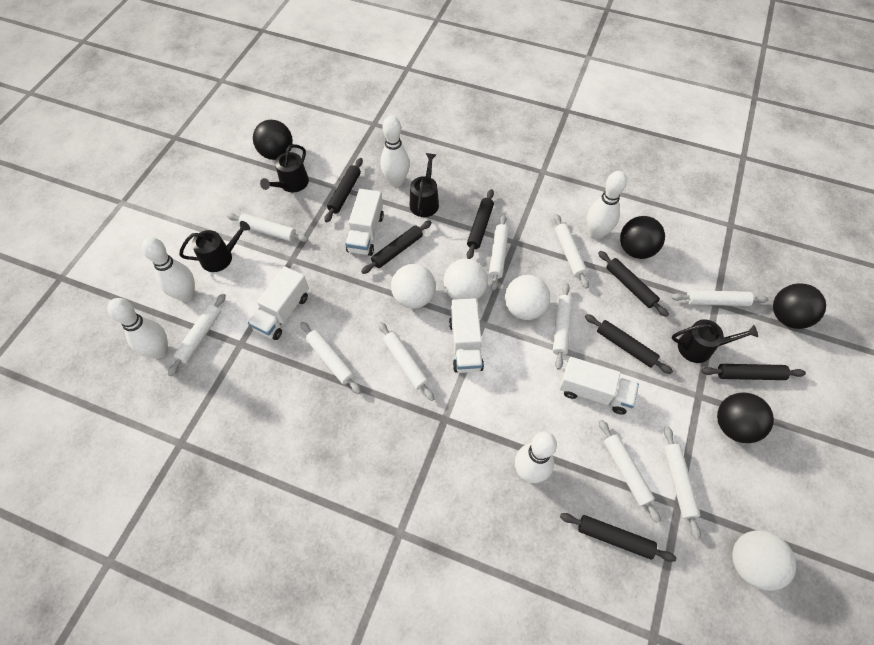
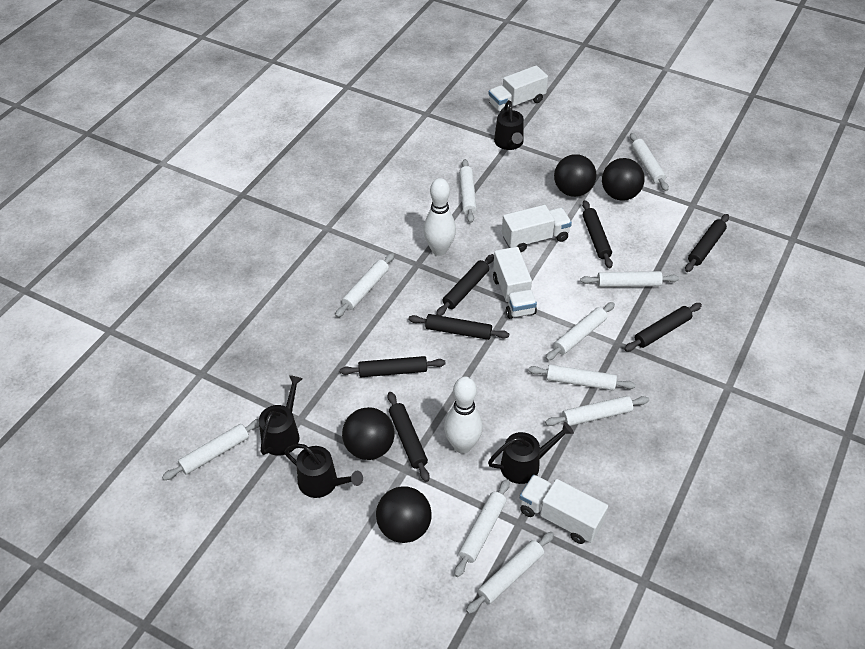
white ball: [391,264,436,309] [444,259,488,300] [505,275,550,320] [732,530,796,591] = 4 -> none = 0
white bowling pin: [107,298,168,359] [141,237,195,302] [380,116,410,187] [515,432,557,483] [587,171,627,240] = 5 -> [423,178,456,256] [444,376,483,454] = 2

